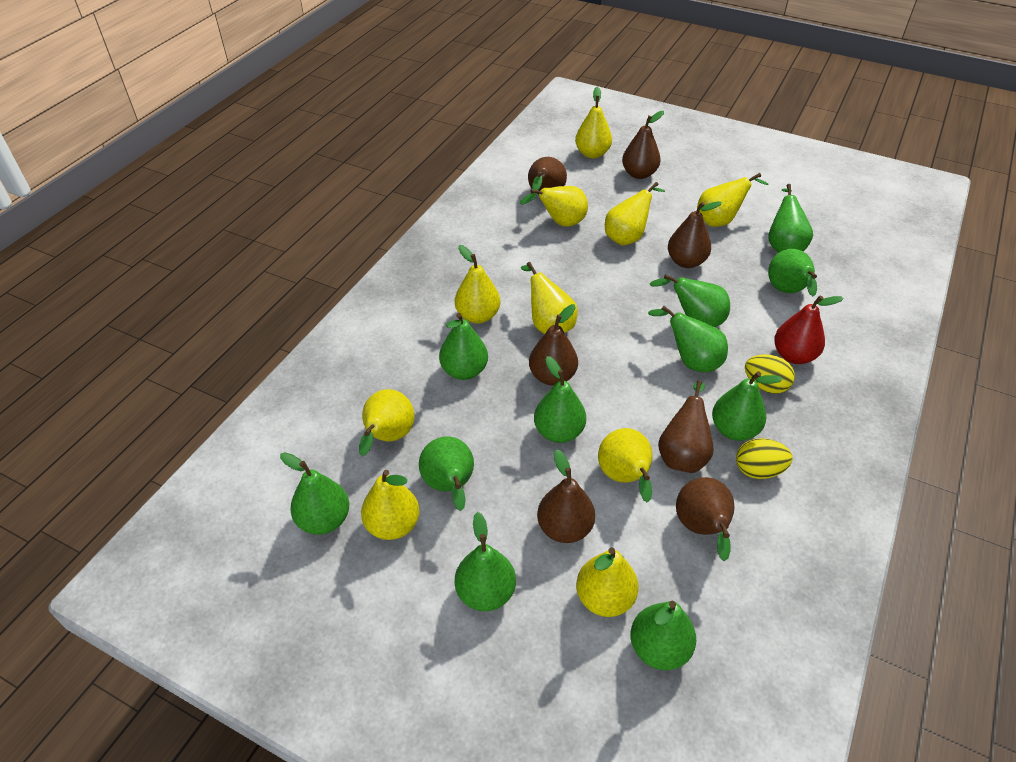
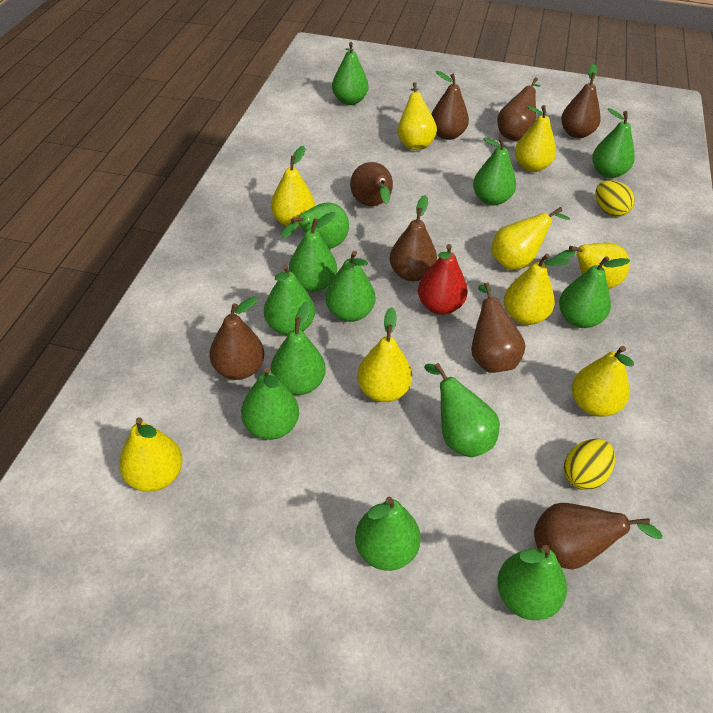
brown pear: [528,157,567,195] [529,304,578,386] [537,449,595,543] [622,111,664,179] [658,381,714,473] [668,201,722,268] [676,477,735,561] = 7 -> [209,296,264,380] [350,162,393,206] [389,195,437,281] [431,71,469,140] [471,283,525,373] [497,77,540,141] [534,503,663,569] [561,63,601,138] = 8
green pear: [280,452,349,534] [419,436,474,511] [439,313,488,380] [455,512,516,611] [534,356,586,443] [630,601,696,670] [648,306,728,372] [650,274,730,327] [712,371,783,441] [768,184,813,253] [768,249,817,296] = 11 -> [241,367,299,440] [264,264,315,335] [271,302,326,395] [281,203,349,249] [289,212,337,292] [325,251,375,322] [332,42,368,105] [355,496,421,571] [424,363,500,457] [473,137,516,206] [497,545,567,620] [559,256,630,328] [592,108,635,178] = 13
yellow pear: [359,389,414,456] [361,470,420,540] [455,245,500,323] [520,186,588,226] [521,262,578,334] [575,87,612,158] [576,547,639,617] [598,428,653,503] [605,182,665,246] [697,173,769,227] = 10 -> [119,417,183,492] [271,146,315,227] [357,307,412,402] [398,82,437,150] [492,207,570,270] [504,254,569,325] [515,105,556,172] [554,242,630,289] [572,346,634,417] = 9

